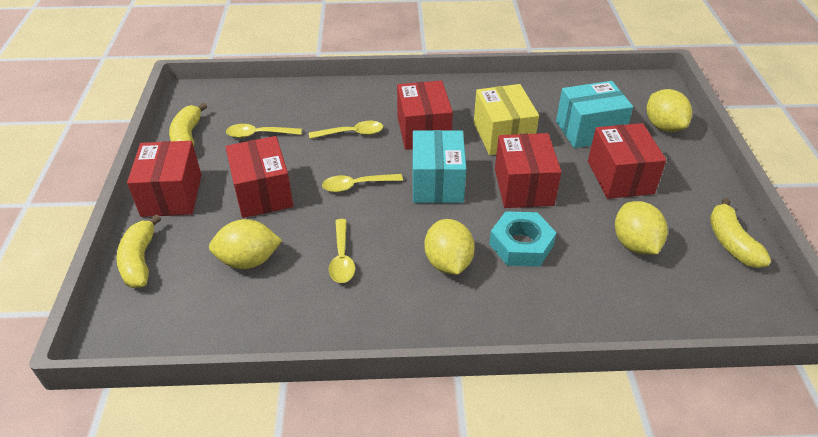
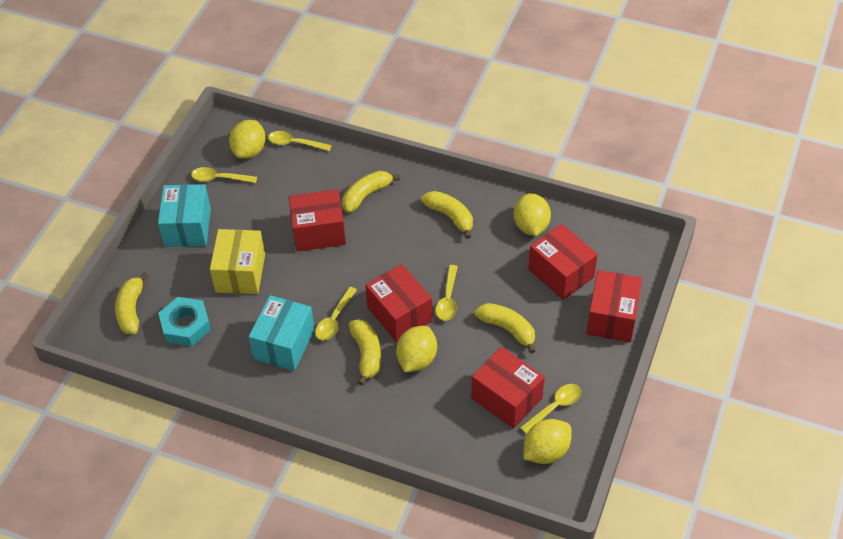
yellow banana: [116,215,161,288] [169,103,207,146] [710,198,771,268] = 3 -> [115,272,148,334] [342,171,400,213] [349,319,381,385] [421,191,473,239] [475,303,535,354] = 5
yellow spoon: [226,124,302,138] [309,121,383,139] [322,174,403,192] [329,219,355,283] = 4 -> [191,167,257,183] [268,131,332,151] [315,287,357,340] [436,265,458,321] [520,384,581,434] = 5

